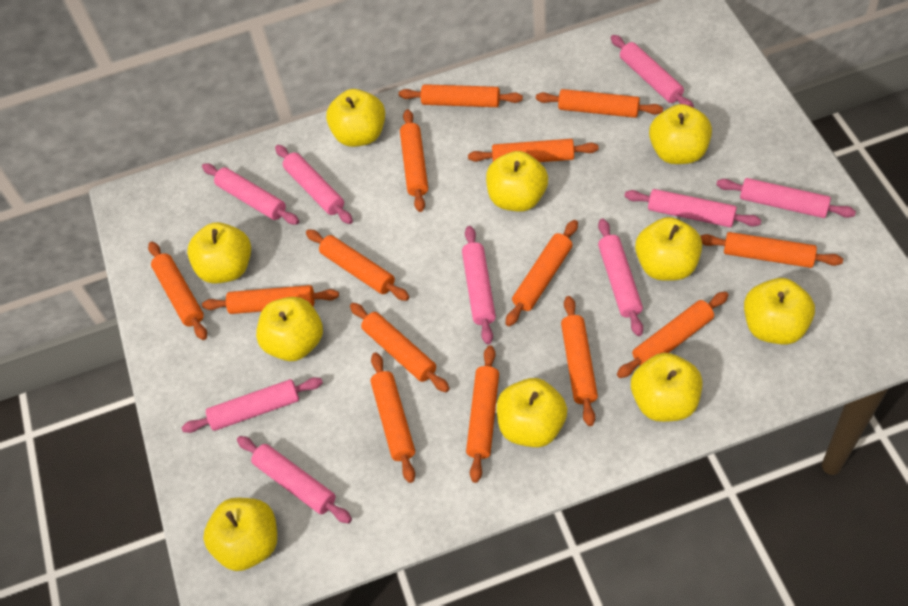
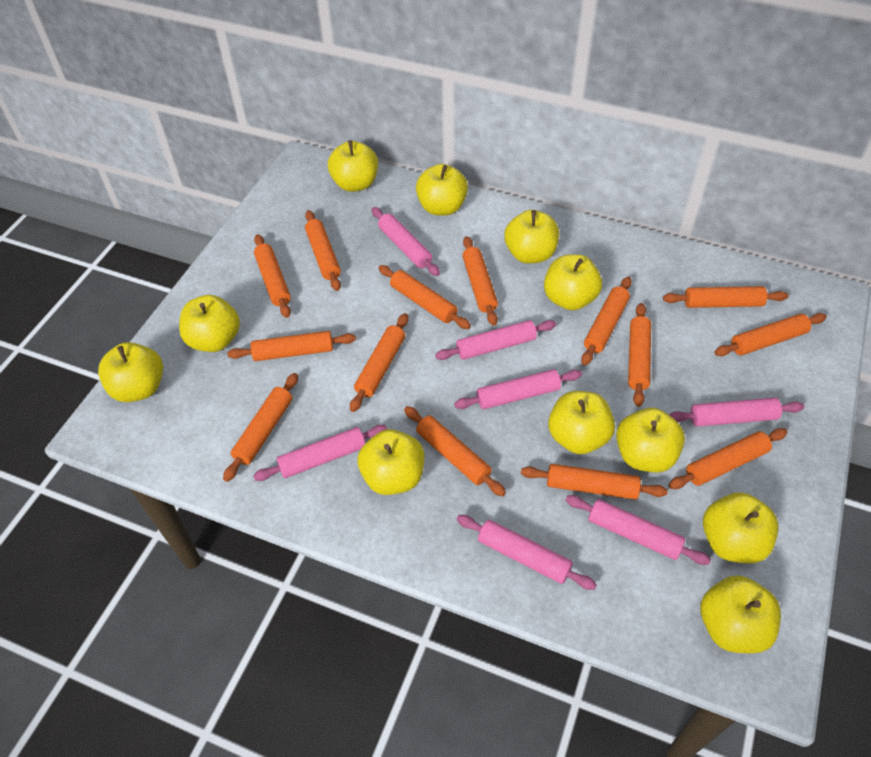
pink rolling pin: [181,377,323,433] [202,163,299,225] [237,436,352,524] [275,145,353,224] [462,226,496,344] [598,219,643,336] [611,35,694,108] [625,189,761,227] [716,178,856,218] = 9 -> [253,425,387,481] [372,207,440,276] [435,320,556,360] [454,369,582,409] [457,515,597,590] [565,495,711,565] [669,398,804,427] = 7
yellow apple: [187,222,251,284] [203,498,277,571] [256,297,323,361] [326,89,385,147] [486,151,548,211] [497,378,567,447] [631,353,703,422] [635,217,702,281] [649,104,712,164] [744,278,815,345] = 10 -> [98,342,163,402] [179,295,240,352] [328,140,378,192] [358,429,425,495] [416,164,468,216] [504,210,559,264] [544,254,602,310] [548,391,615,454] [616,408,685,472] [700,575,781,654] [703,492,779,563] = 11

